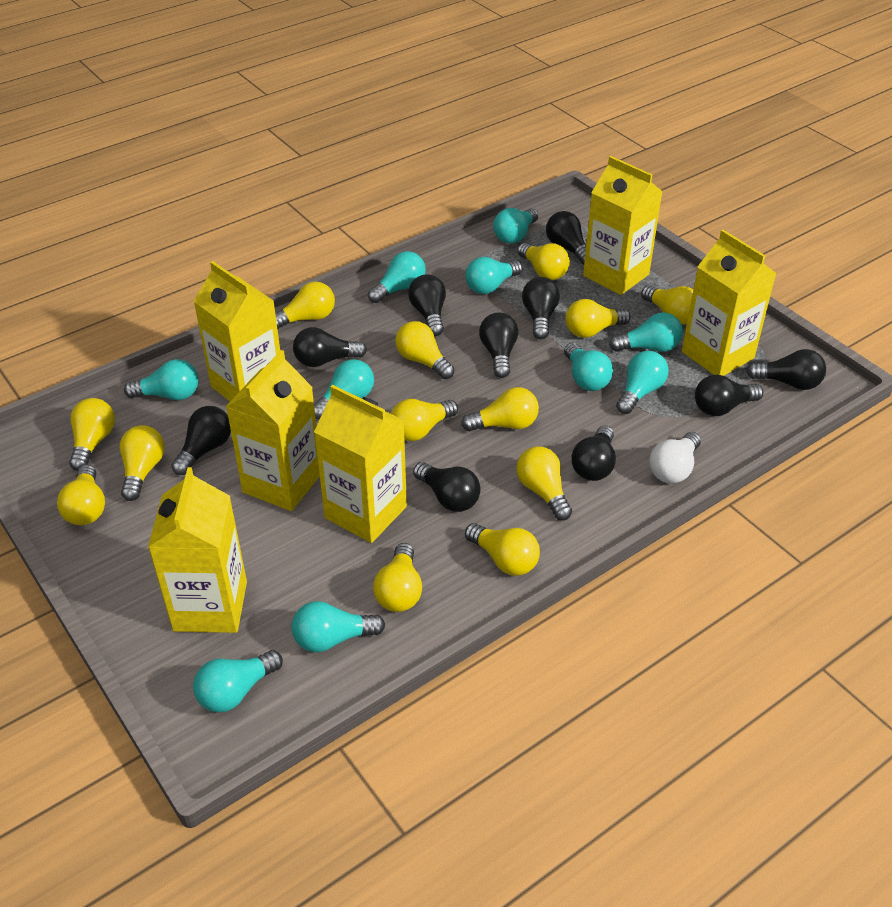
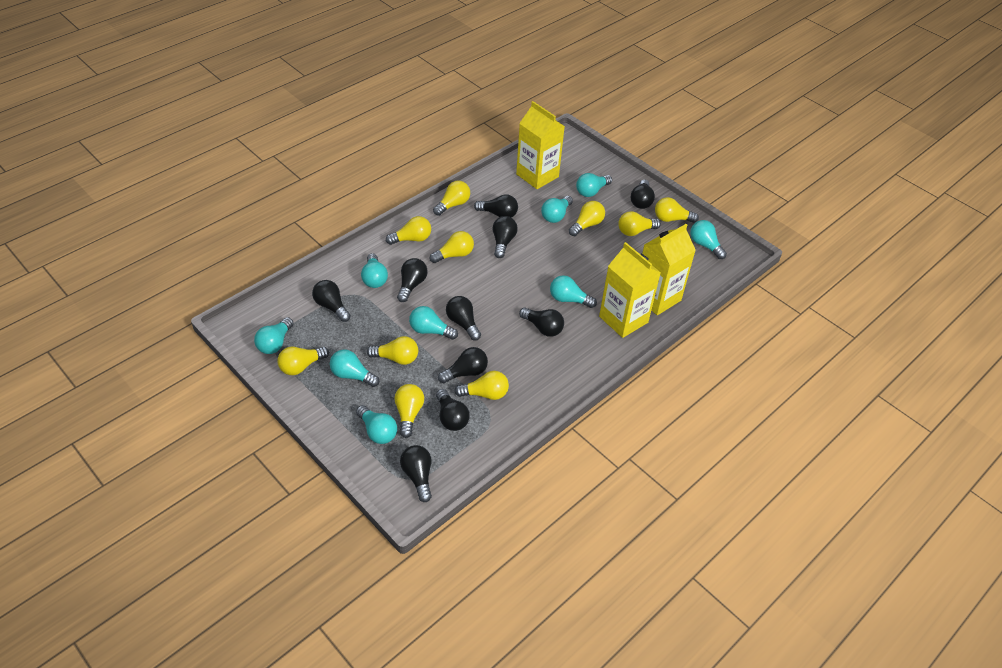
turquoise light bulb: [124,359,198,400] [193,650,283,712] [292,601,385,652] [314,359,374,420] [368,251,426,303] [465,257,523,294] [493,208,539,244] [564,343,613,391] [609,312,683,352] [616,351,669,414] = 10 -> [254,317,294,354] [330,349,379,387] [356,405,397,444] [361,253,388,288] [409,306,458,340] [541,196,573,223] [550,275,597,308] [576,173,612,197] [690,220,727,259] = 9
white light bulb: [649,432,701,484] = 1 -> none = 0
yellow carton: [148,467,247,633] [193,261,280,401] [226,350,320,511] [314,385,407,543] [583,156,663,295] [682,230,777,376] = 6 -> [516,101,565,189] [599,242,661,338] [642,224,696,315] = 3
yellow light bulb: [57,465,105,525] [69,398,115,471] [120,425,165,501] [275,281,335,329] [373,543,422,612] [391,399,458,441] [395,321,454,379] [461,387,539,431] [465,523,540,576] [516,446,572,520] [518,243,570,280] [565,299,631,338] [641,285,693,325] = 13 -> [277,347,329,375] [367,336,418,365] [386,216,431,245] [394,384,424,438] [430,231,474,263] [433,181,470,216] [454,371,509,400] [569,201,605,236] [618,211,661,236] [655,197,699,223] = 10

